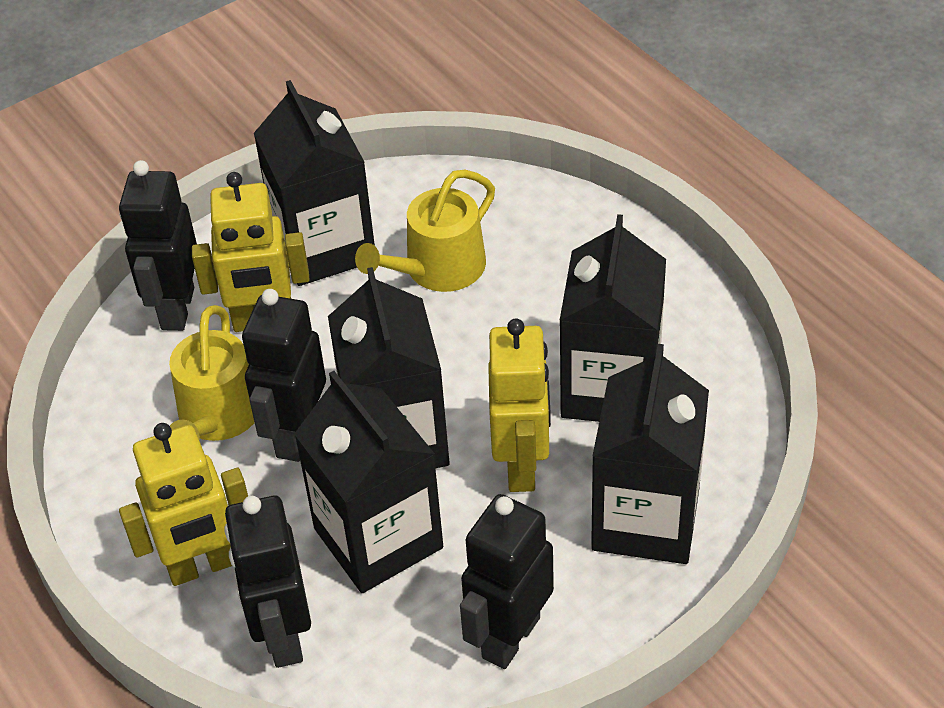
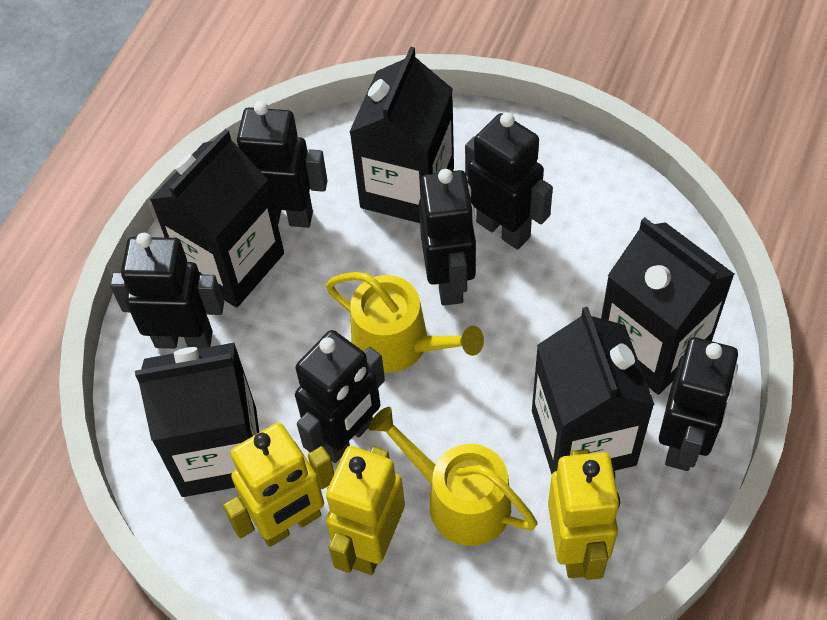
black robot: [119,160,197,331] [225,496,311,668] [242,289,326,462] [460,494,554,669] = 4 -> [110,233,224,349] [236,101,328,228] [295,330,385,463] [419,169,476,306] [465,112,553,250] [659,337,738,471] = 6

